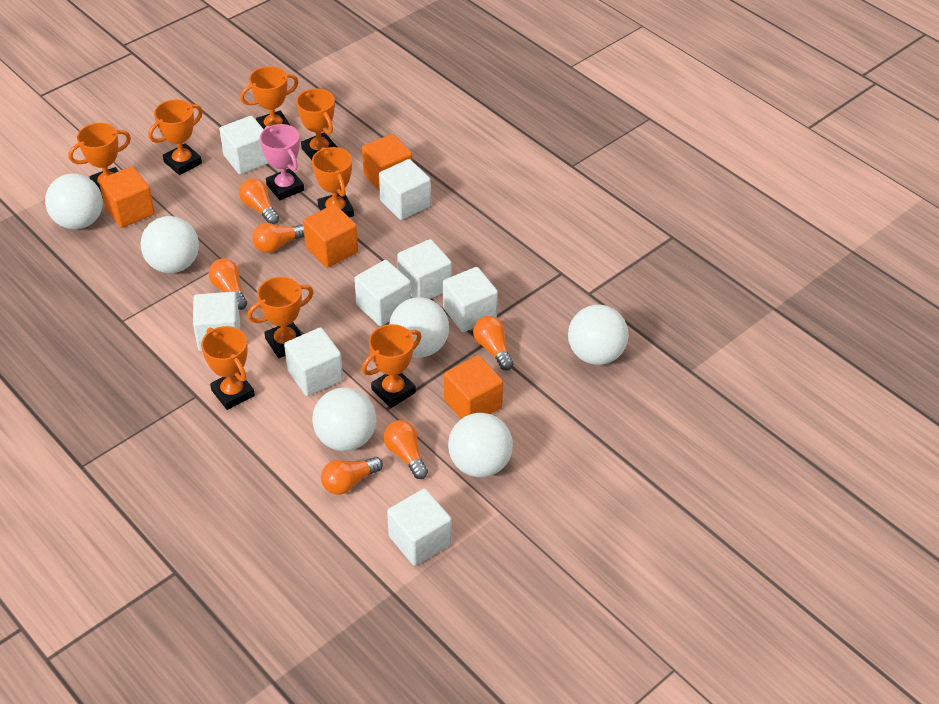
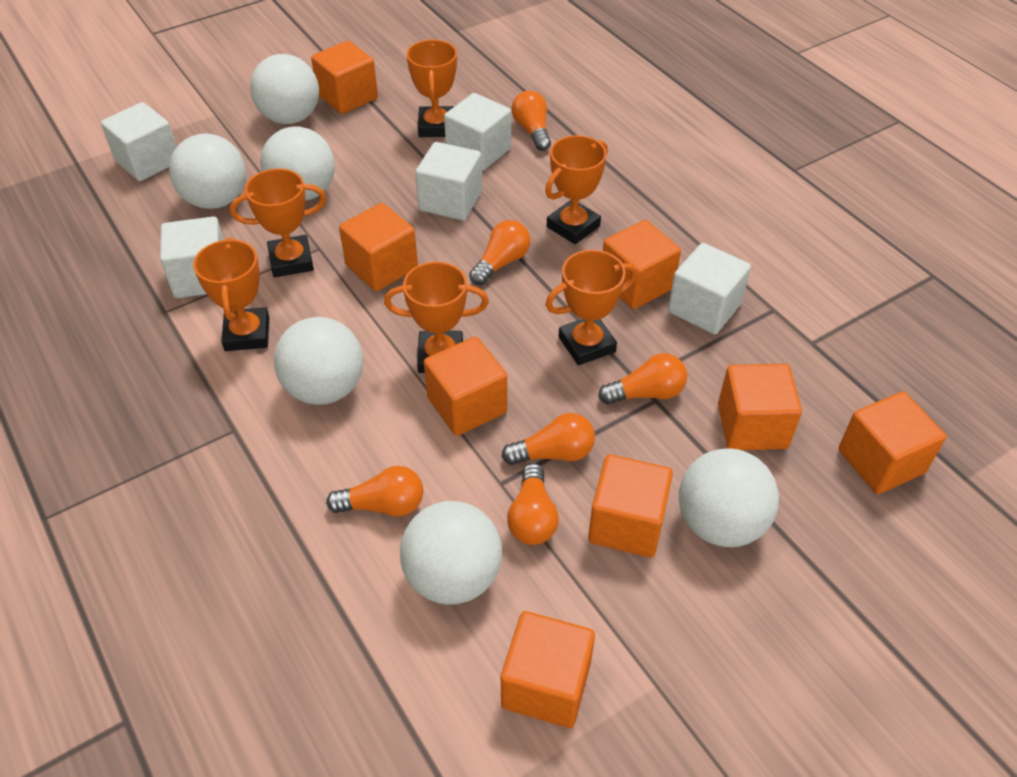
orange cube: [99,166,155,228] [303,204,358,268] [362,134,412,191] [444,355,503,419] = 4 -> [311,41,378,114] [339,203,418,291] [424,337,507,436] [501,611,595,728] [588,454,673,557] [603,220,681,309] [718,364,802,450] [838,392,946,494] = 8
orange trophy: [68,123,131,199] [148,100,203,175] [201,326,255,410] [240,66,299,129] [247,277,314,358] [296,89,337,160] [312,147,354,218] [362,324,421,408] = 8 -> [193,237,269,351] [230,168,326,277] [384,262,489,373] [406,40,457,137] [545,135,608,244] [545,250,637,365] = 6
pink trophy: [260,124,304,200] = 1 -> none = 0
white cube: [193,292,240,351] [219,116,269,174] [284,327,343,396] [354,260,411,326] [379,159,431,220] [387,489,452,566] [397,239,452,299] [443,267,498,332] = 8 -> [101,102,176,181] [160,217,224,298] [415,142,482,220] [444,93,511,171] [668,243,751,334] = 5

